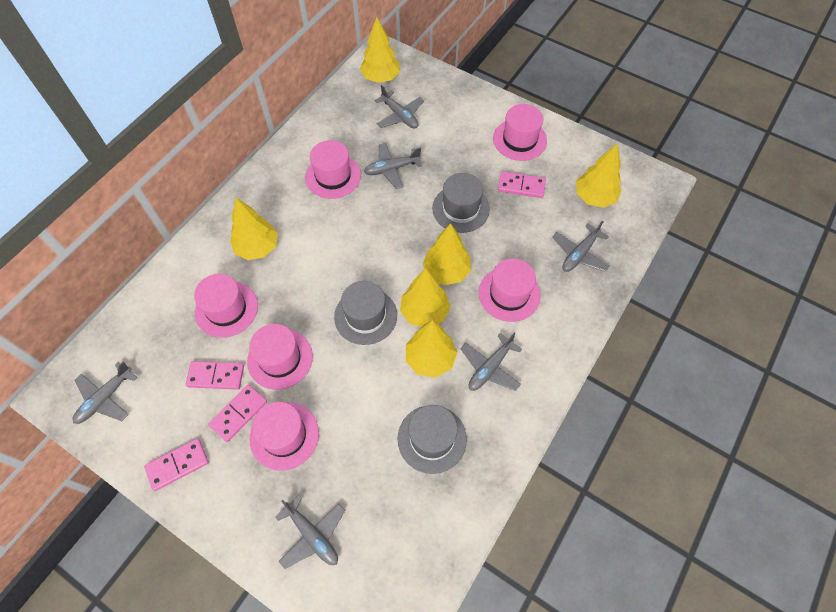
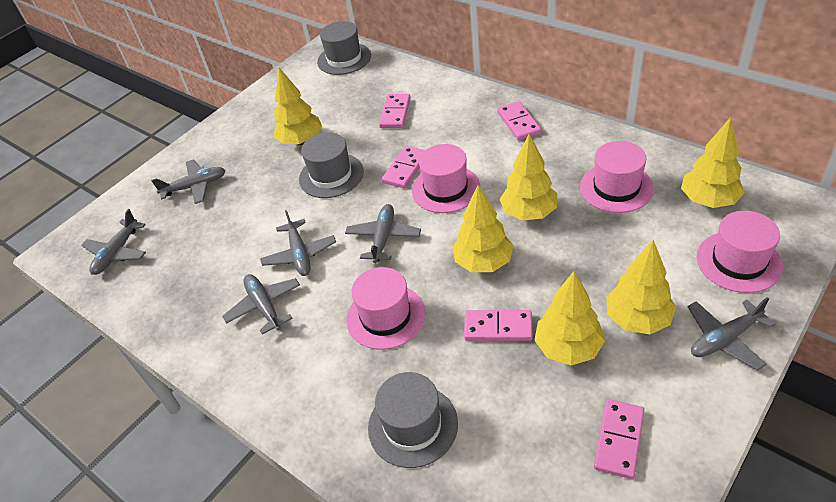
pink domino: [144,439,209,491] [186,361,244,390] [208,384,267,442] [498,171,546,198] = 4 -> [379,94,411,128] [382,146,425,188] [464,310,533,341] [497,101,541,140] [594,399,644,479] = 5
pink hat: [194,274,258,338] [247,324,313,390] [250,402,319,471] [305,140,361,199] [479,259,541,322] [493,104,547,161] = 6 -> [346,267,426,350] [412,144,480,213] [580,141,654,213] [697,211,783,293] = 4

